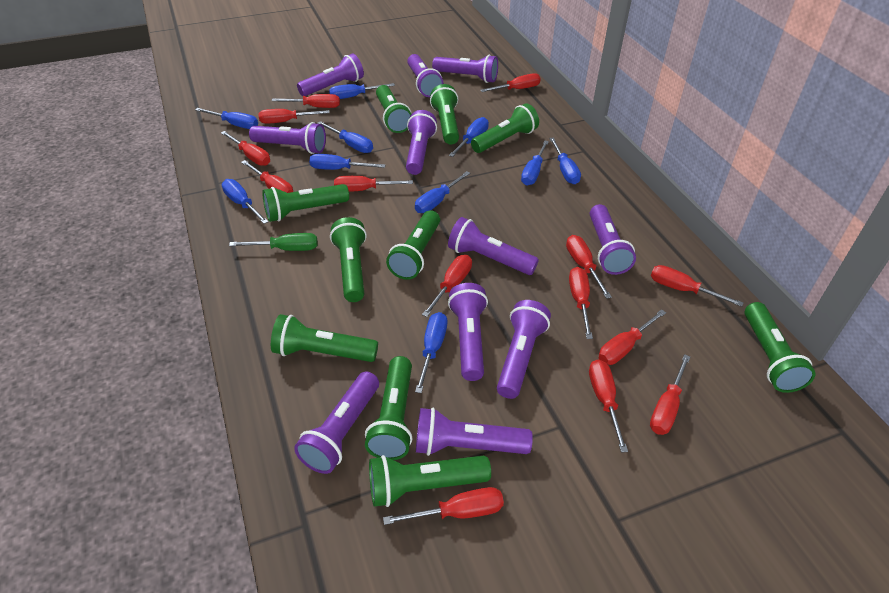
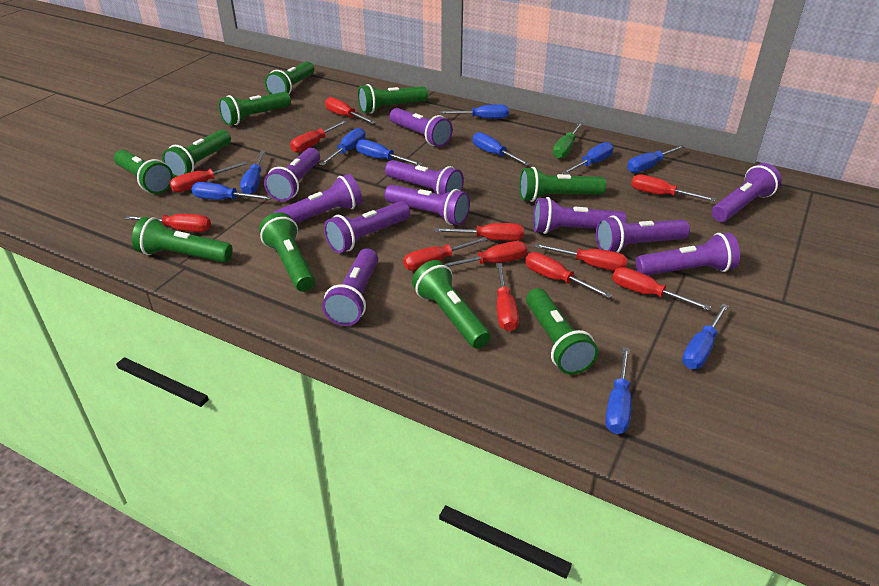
red screwdriver: [221,131,270,166] [241,160,293,193] [258,109,330,124] [271,94,340,108] [334,176,413,192] [383,487,504,525] [422,255,472,317] [480,73,541,92] [566,235,612,299] [569,267,593,339] [589,359,628,453] [599,309,666,365] [650,354,690,435] [651,265,743,307] = 14 -> [125,214,211,232] [169,161,248,192] [290,120,347,153] [325,97,376,124] [403,237,488,271] [434,223,524,241] [444,241,527,267] [496,263,519,332] [525,252,612,298] [534,243,628,271] [612,267,711,310] [631,174,716,202] = 12

